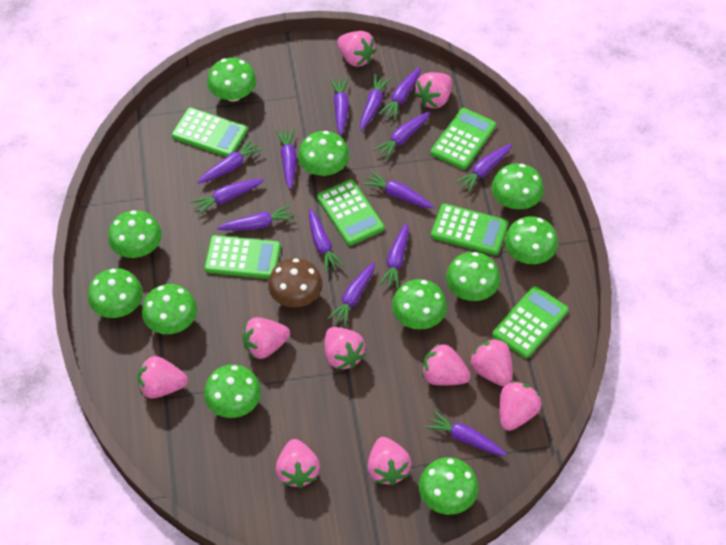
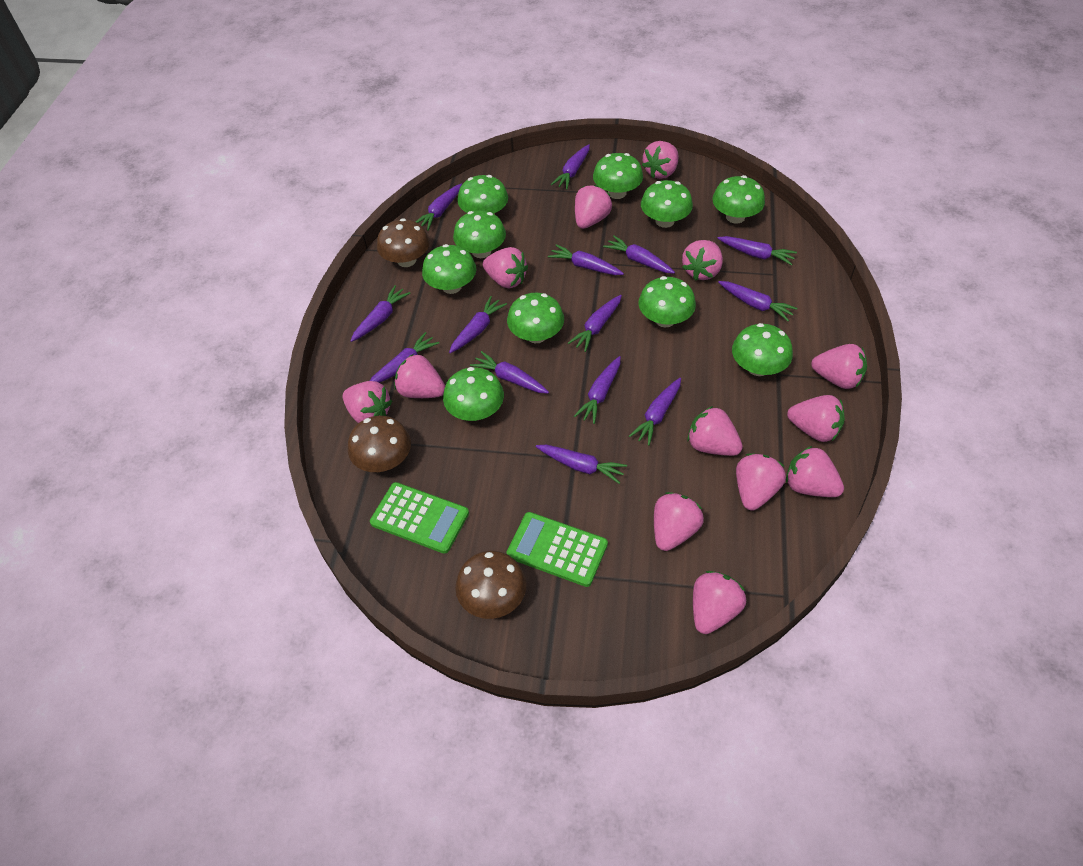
brown mushroom: [268,258,323,307] = 1 -> [348,416,411,472] [377,218,430,267] [455,551,527,619] = 3
green calculator: [172,108,248,157] [204,235,281,279] [317,179,385,246] [431,108,496,170] [431,203,508,255] [492,286,569,358] = 6 -> [370,482,469,554] [506,512,608,587] = 2
green mushroom: [88,268,143,318] [108,210,162,258] [142,284,197,334] [204,364,261,418] [207,58,257,102] [298,131,349,176] [392,279,447,329] [419,457,479,515] [446,252,500,301] [492,163,544,209] [504,216,558,264] = 11 -> [422,244,476,294] [443,367,504,421] [453,210,506,258] [458,175,508,214] [507,293,564,343] [593,153,643,199] [638,276,696,328] [641,180,693,228] [712,175,765,223] [732,323,793,376] = 10
pink strawberry: [137,356,188,398] [242,317,290,359] [276,439,320,488] [325,327,366,370] [337,31,376,67] [368,437,411,486] [414,72,452,109] [422,343,471,385] [469,338,513,387] [499,381,542,431] = 10 -> [342,381,392,423] [394,354,445,398] [483,247,528,289] [575,185,612,229] [642,141,679,179] [654,492,704,551] [682,240,723,281] [687,406,743,456] [693,571,746,634] [736,453,786,510] [786,446,844,497] [787,395,845,442] [811,344,867,389] = 13

